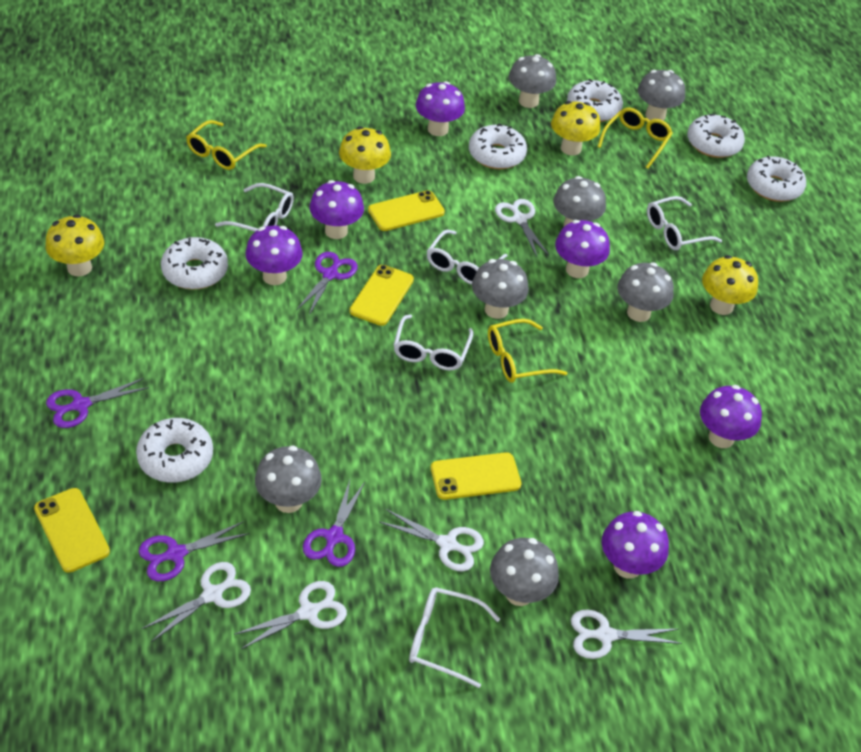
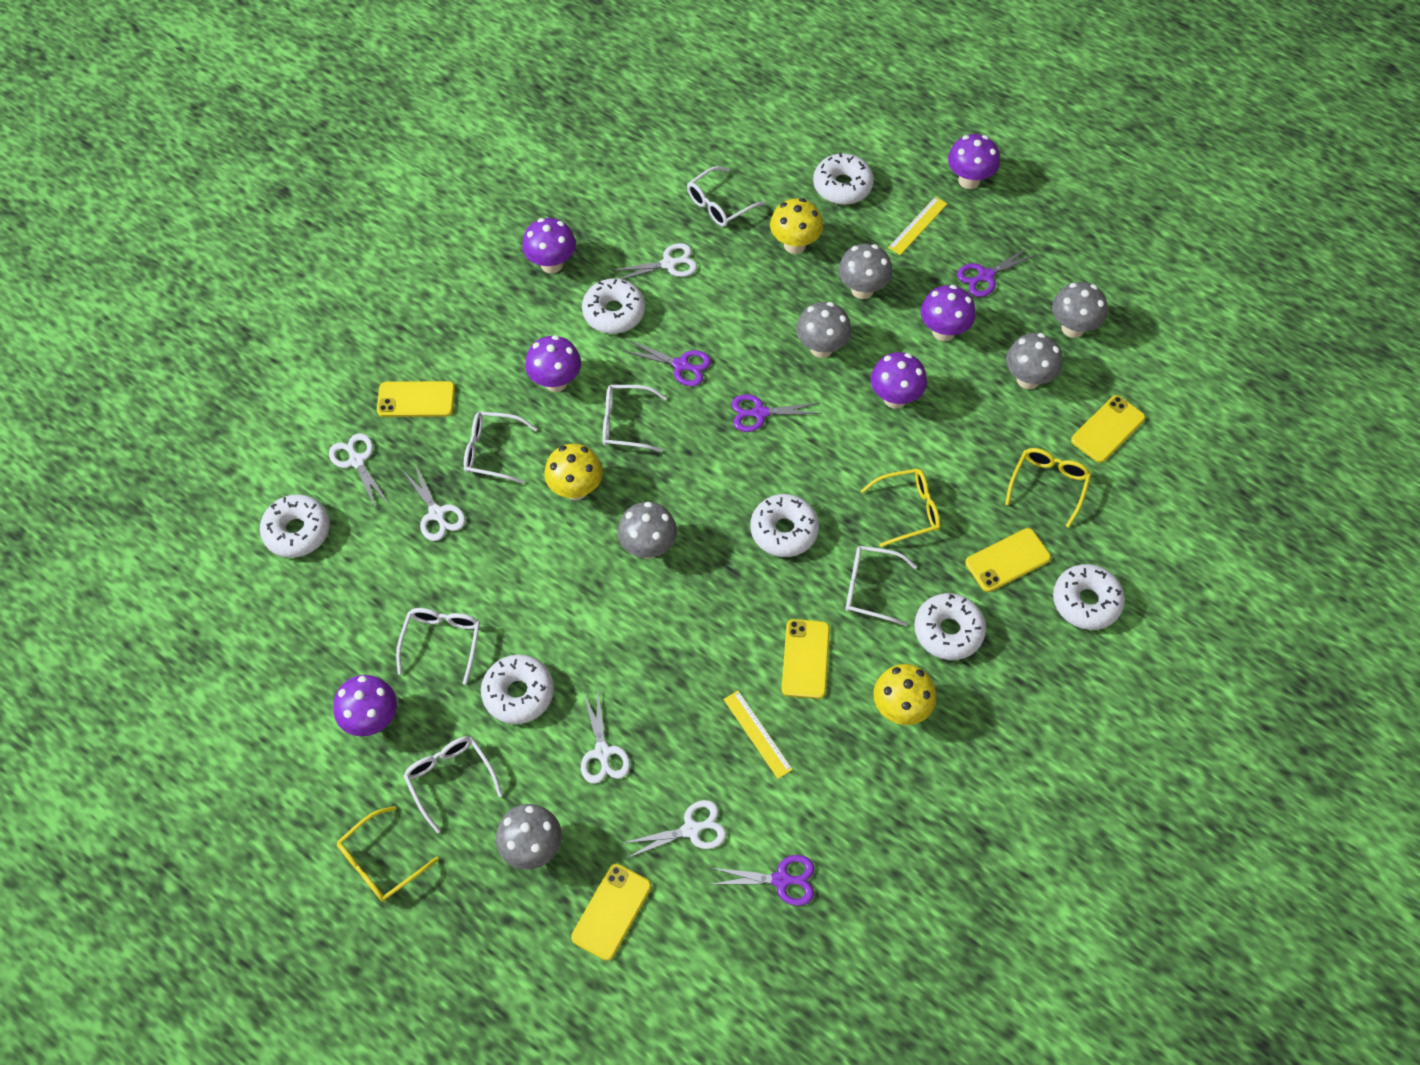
grey mushroom: [255,446,322,513] [472,259,529,319] [490,538,559,606] [509,54,556,108] [553,176,606,226] [617,262,674,322] [638,70,685,121] = 7 -> [496,804,562,870] [618,502,677,559] [796,302,852,358] [838,243,892,299] [1006,333,1062,389] [1052,282,1108,338] = 6
white donut: [136,418,213,483] [161,237,228,290] [469,123,527,169] [567,79,623,122] [687,114,745,158] [747,156,806,202] = 6 -> [260,494,330,558] [481,655,554,724] [582,278,645,334] [751,494,819,557] [813,153,874,205] [914,593,986,660] [1053,564,1125,630] = 7
white glasses: [215,183,294,232] [393,315,474,370] [409,587,500,688] [427,230,507,285] [647,196,722,250] = 5 -> [396,608,480,684] [403,736,503,833] [464,411,537,484] [603,385,667,452] [687,166,766,227] [845,546,917,626] = 6
yellow mushroom: [45,214,104,277] [339,126,391,184] [551,101,600,156] [702,255,758,315] = 4 -> [545,444,603,500] [770,198,823,254] [873,664,936,725] = 3
yellow phone: [34,488,110,573] [350,265,414,326] [368,190,445,231] [431,452,521,500] = 4 -> [377,381,455,417] [571,864,652,961] [782,619,830,699] [965,528,1051,592] [1071,395,1145,463] = 5
yellow ruler: none = 0 -> [723,691,793,779] [888,197,947,255] = 2

